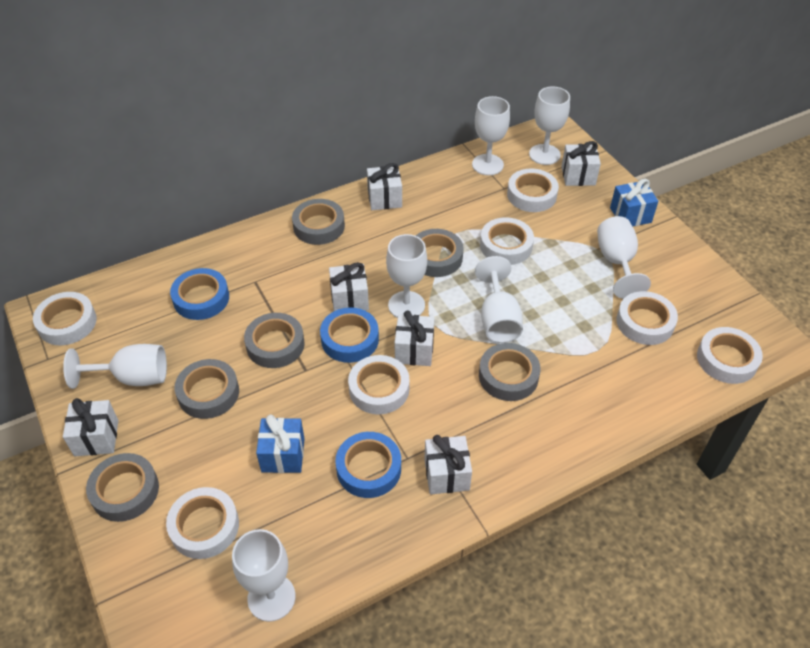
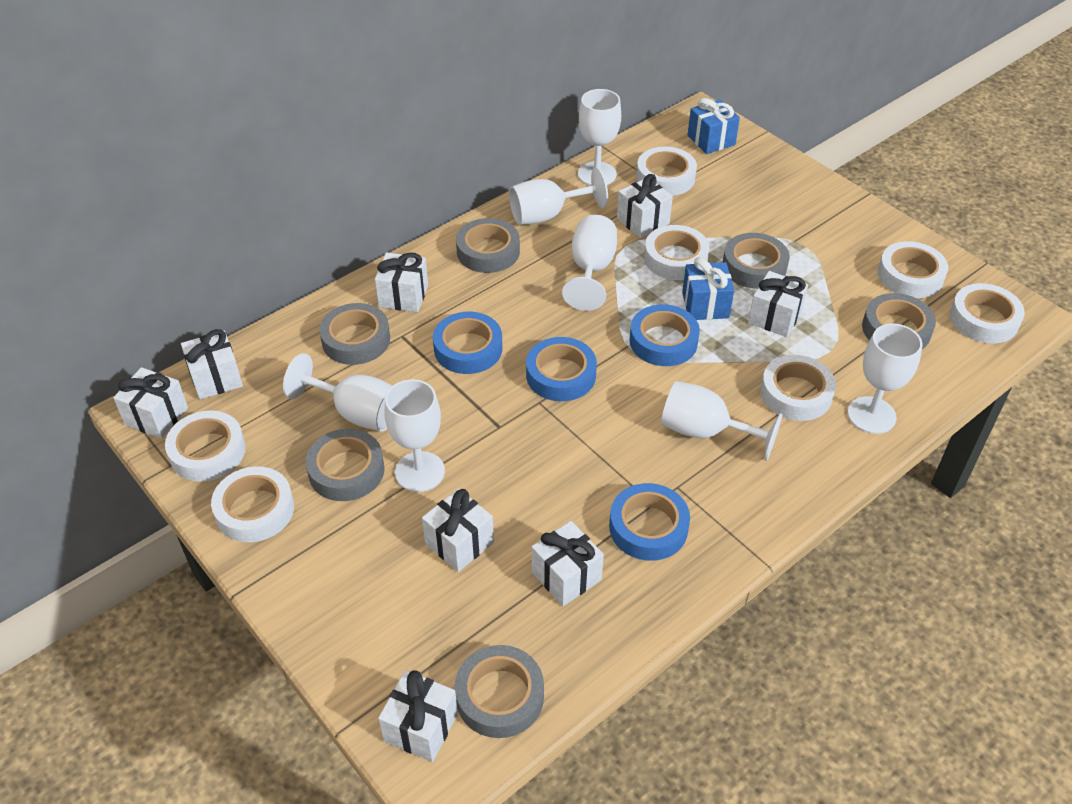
blue tape: [170,268,229,320] [320,307,379,363] [335,432,401,498] = 3 -> [433,312,502,374] [526,337,597,401] [609,483,690,561] [630,304,700,366] = 4
white gift: [63,398,119,456] [329,262,369,311] [367,163,402,210] [395,310,434,366] [424,435,472,494] [561,141,601,186] = 6 -> [113,367,188,439] [181,329,243,400] [375,253,428,312] [378,670,458,762] [422,489,494,572] [532,521,604,606] [617,174,673,238] [748,271,808,337] = 8

